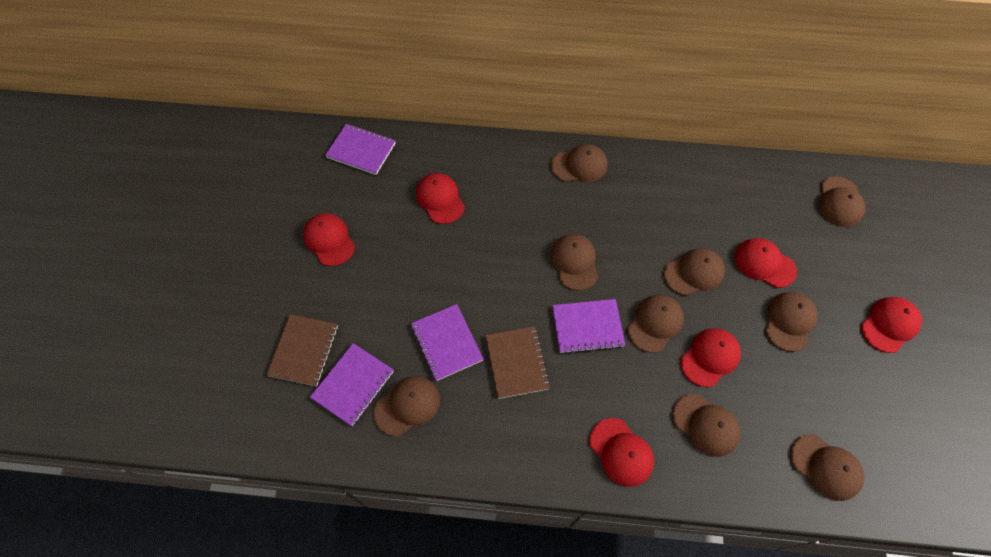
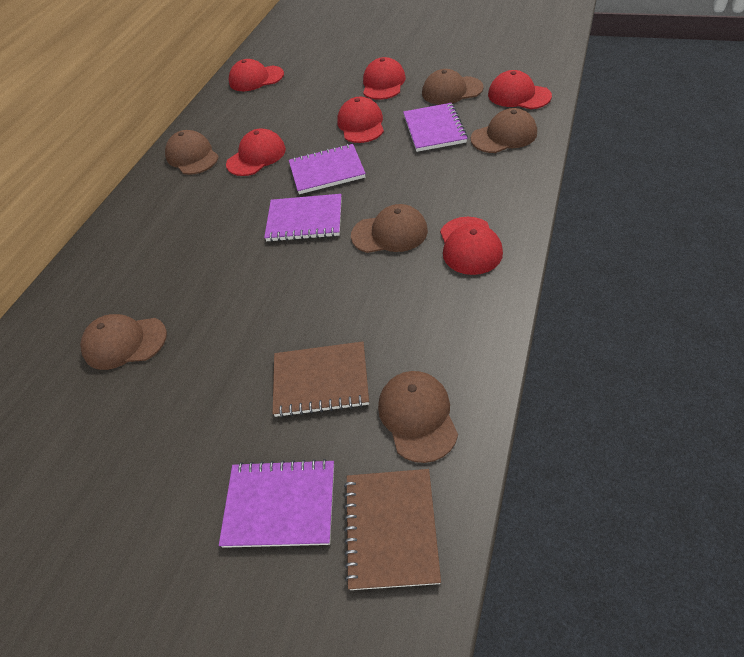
brown cap: [374,376,440,436] [551,144,607,182] [551,234,598,291] [627,295,684,353] [664,248,725,296] [672,394,741,457] [765,292,817,352] [790,434,864,501] [818,177,865,227] = 9 -> [80,314,167,370] [165,130,219,175] [351,204,428,253] [378,371,458,463] [422,69,484,105] [471,108,537,153] = 6

